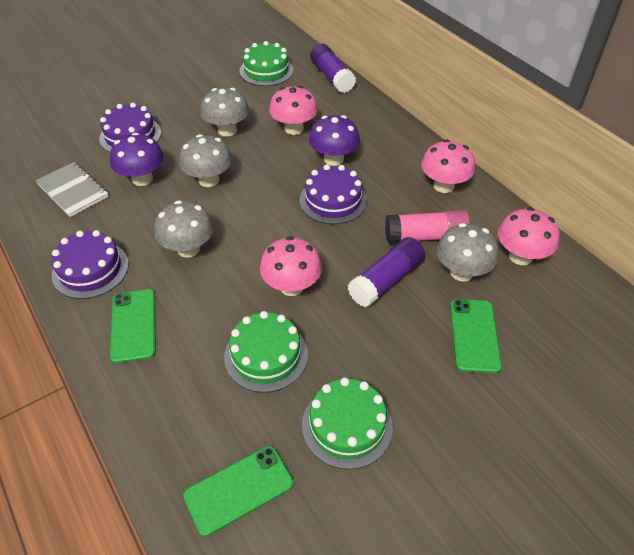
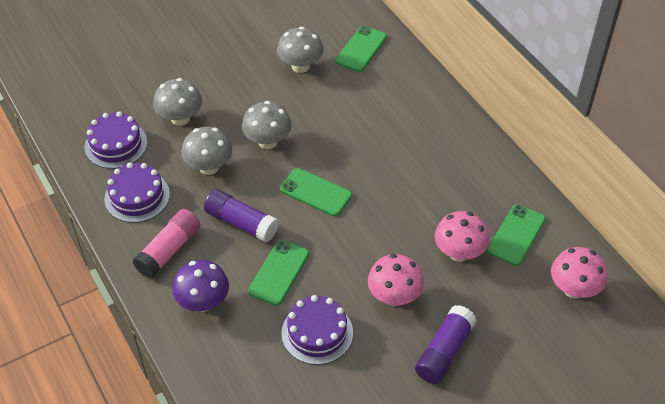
green cake: [224,311,308,393] [240,41,294,86] [302,378,393,470] = 3 -> none = 0
green phone: [110,289,156,363] [183,446,294,537] [450,299,502,373] = 3 -> [248,240,309,306] [280,168,352,217] [335,26,387,72] [488,204,546,266] = 4
grey notebook: [36,162,109,217] = 1 -> none = 0
pink mushroom: [260,236,322,296] [269,86,318,135] [421,139,475,193] [498,207,560,265] = 4 -> [368,254,424,306] [435,211,489,262] [551,247,607,299] = 3
purple mushroom: [110,133,164,186] [309,115,360,166] = 2 -> [173,260,229,312] = 1

